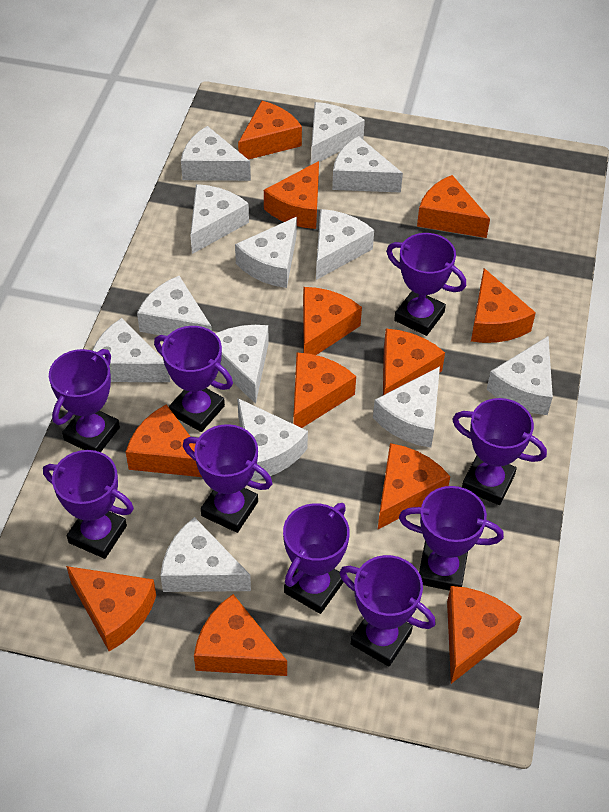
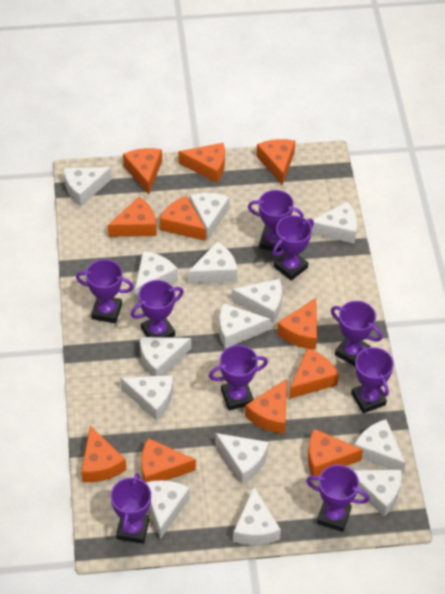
orange cheese: [66,566,156,651] [126,405,202,477] [194,594,287,676] [238,101,302,160] [264,161,319,229] [293,352,356,428] [303,287,362,355] [378,443,450,529] [383,329,445,395] [417,175,490,238] [447,586,522,684] [471,268,536,343] = 12 -> [81,426,126,482] [108,197,157,237] [123,148,162,195] [141,438,196,482] [160,196,206,241] [178,143,225,183] [245,379,287,434] [256,139,295,185] [277,298,317,350] [289,348,339,399] [308,429,363,476] = 11
white cheese: [92,318,170,382] [137,276,212,336] [160,517,251,592] [181,126,251,181] [190,184,249,254] [215,325,269,404] [235,217,297,288] [237,398,308,481] [311,102,365,165] [316,209,374,280] [332,136,403,193] [373,367,440,448] [486,336,553,415] = 13 -> [64,167,112,206] [120,375,173,421] [135,251,178,301] [140,337,191,376] [145,480,190,539] [188,241,237,283] [189,193,230,241] [215,433,269,484] [219,303,270,348] [231,279,282,323] [233,487,281,545] [309,202,357,244] [353,470,402,517] [354,419,406,474] = 14

